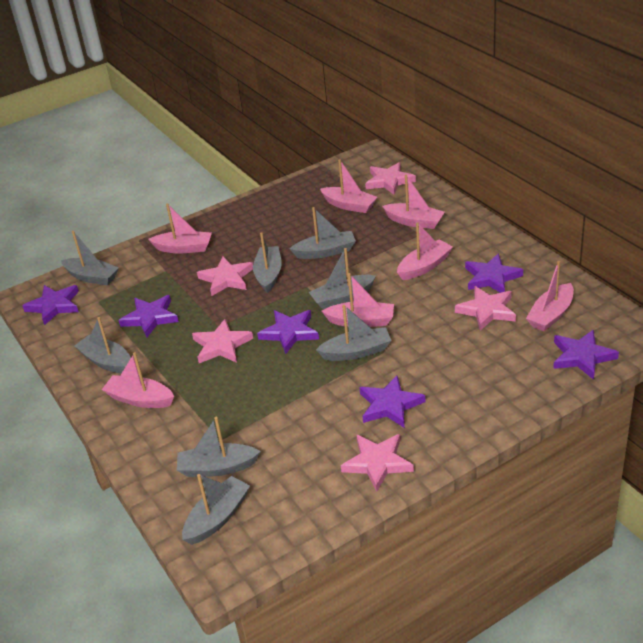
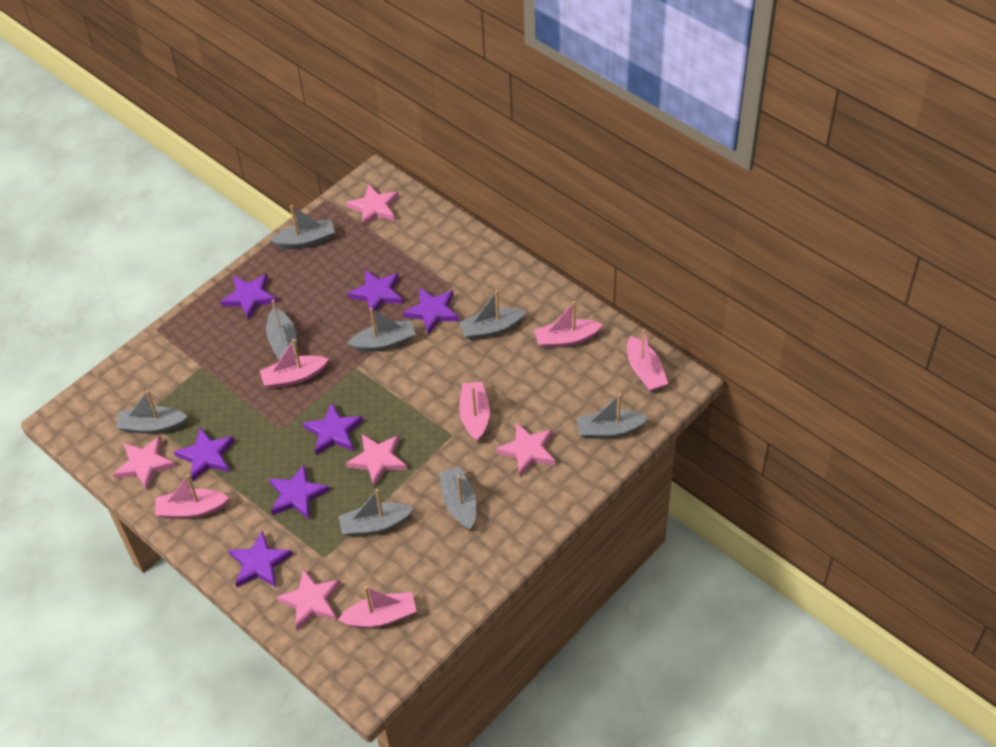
pink boat: [102,352,174,408] [148,204,212,254] [320,159,377,213] [322,273,394,327] [382,175,445,229] [397,222,453,280] [526,261,574,331] = 7 -> [155,475,229,519] [260,339,328,389] [338,586,417,628] [459,382,490,442] [534,301,603,349] [627,329,668,391] = 6
purple star: [22,285,79,325] [119,295,179,338] [257,310,319,354] [359,375,426,428] [465,254,523,293] [553,330,619,380] = 6 -> [174,427,235,482] [220,274,277,320] [228,530,293,587] [269,464,330,519] [303,402,363,455] [347,270,403,314] [403,288,459,335] = 7

